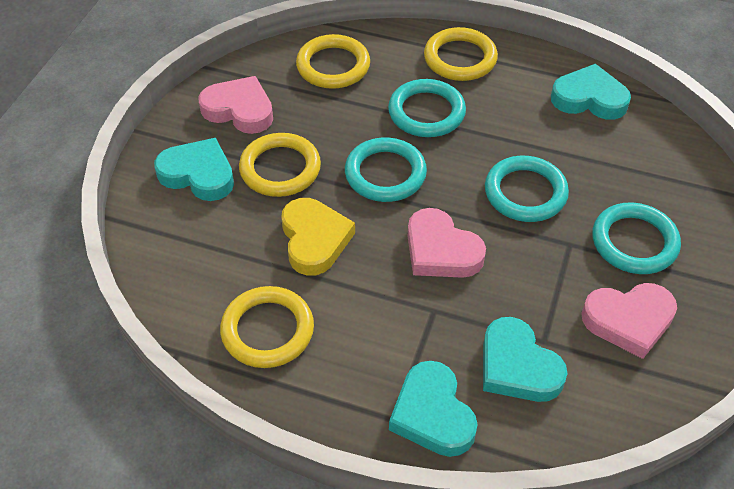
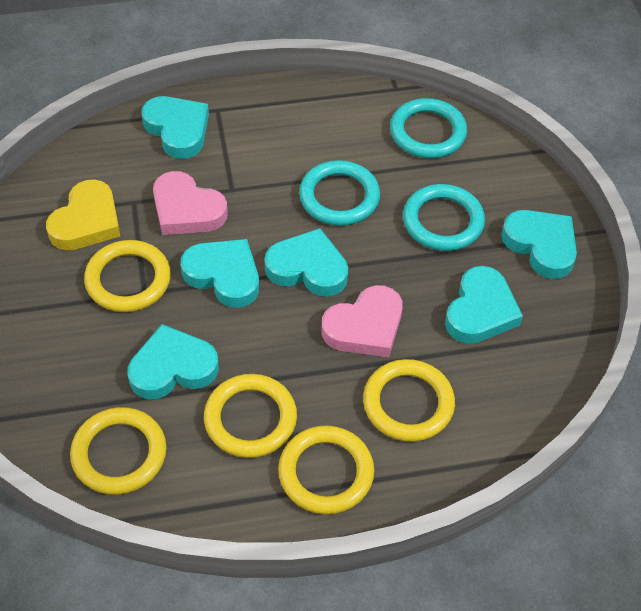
pink heart: [198,76,273,134] [408,208,486,278] [581,283,677,359] = 3 -> [153,171,228,235] [321,285,403,357] = 2
turquoise heart: [154,138,234,201] [389,361,478,457] [483,317,568,402] [551,64,631,120] = 4 -> [127,324,219,399] [141,96,209,159] [180,239,259,308] [264,228,348,297] [445,266,523,344] [501,210,577,279] = 6
turquoise ring: [345,138,427,202] [388,79,466,137] [485,156,569,222] [592,202,681,274] = 4 -> [299,160,380,226] [390,98,467,159] [403,184,485,251] = 3
yellow ring: [220,286,314,368] [239,133,321,197] [296,34,370,89] [424,27,498,81] = 4 -> [70,407,166,495] [84,240,171,312] [204,374,297,458] [278,425,374,515] [363,359,455,442] = 5

